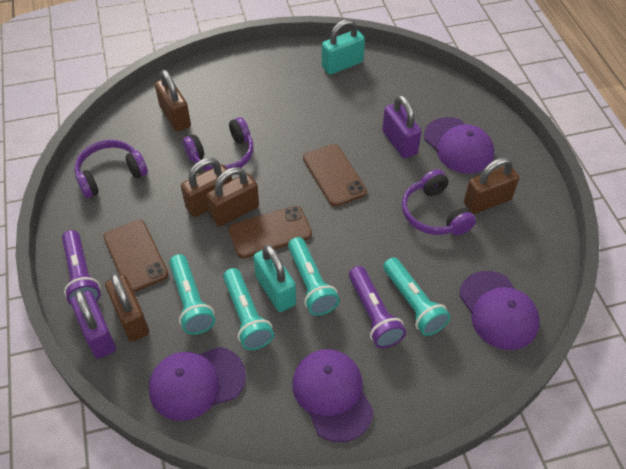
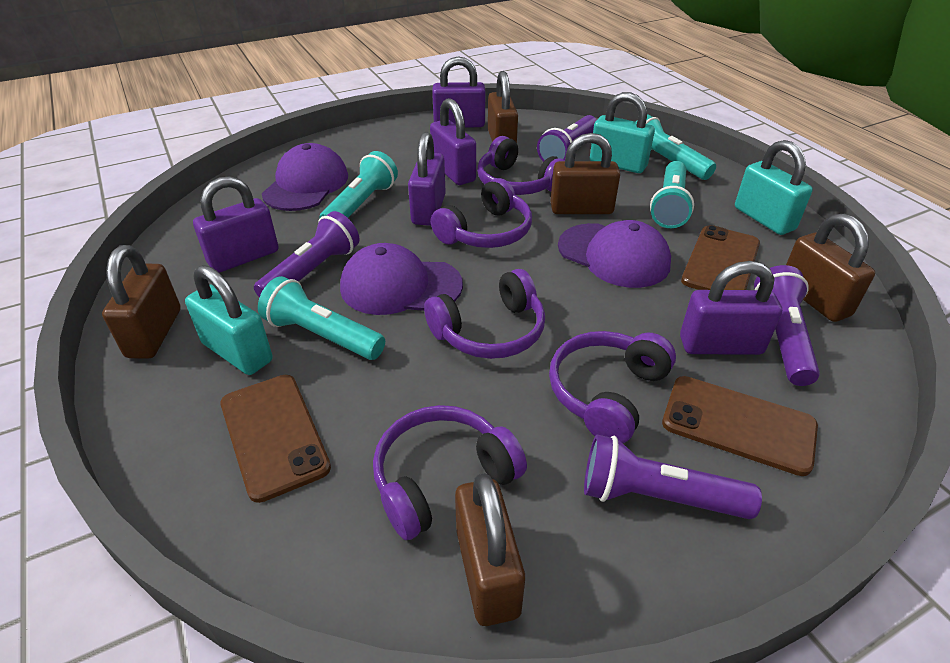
purple cap: [149,347,246,421] [292,349,374,442] [424,117,494,174] [459,271,540,350] = 4 -> [262,143,348,211] [340,243,463,315] [558,220,671,288] = 3
purple flashlight: [62,230,101,305] [349,266,406,348] = 2 -> [254,211,360,297] [537,115,597,162] [584,435,762,519] [754,265,820,386] = 4
purple headphones: [74,140,148,198] [183,117,254,171] [402,169,476,235] = 3 -> [373,405,527,540] [424,269,545,359] [431,178,532,248] [477,136,565,195] [549,331,676,443] = 5
purple padlock: [71,290,116,359] [382,95,422,158] = 2 -> [193,176,279,273] [408,132,446,226] [430,98,476,185] [432,56,485,127] [680,261,782,355] = 5
turquoise padlock: [253,245,296,312] [322,19,365,75] = 2 -> [185,265,272,375] [590,92,655,173] [735,140,813,235] = 3

